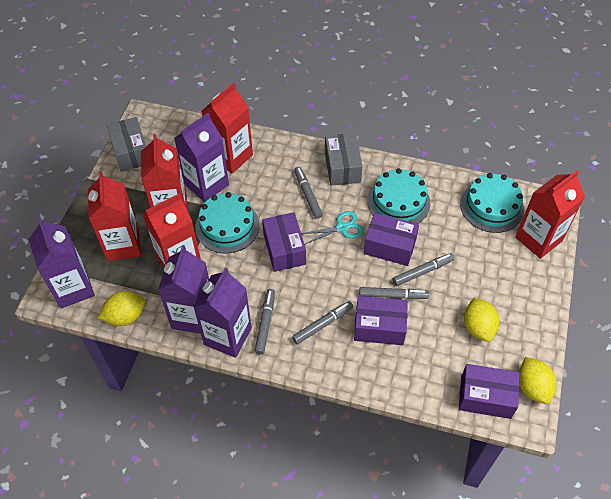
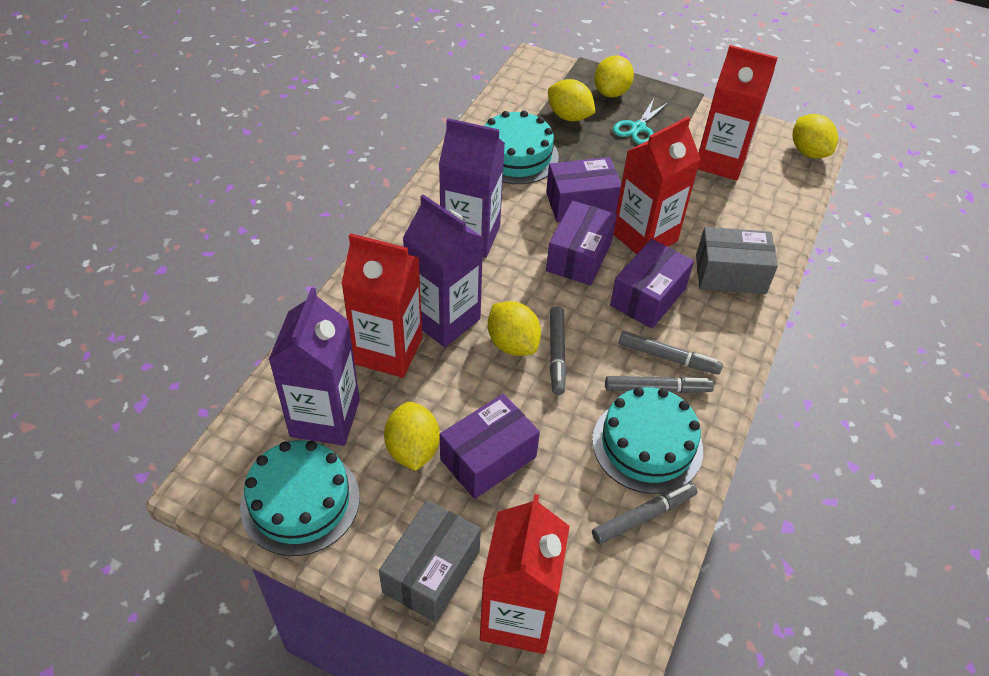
grey marker: [255,289,275,354] [292,301,353,344] [294,167,323,219] [359,287,429,299] [393,253,454,286] = 5 -> [550,306,566,395] [592,482,697,544] [605,376,714,393] [619,331,723,374] = 4
purple carton: [28,218,95,308] [158,245,209,334] [174,113,229,202] [193,268,252,358] = 4 -> [269,287,360,446] [402,194,484,347] [439,118,505,258] = 3
red carton: [88,171,141,261] [141,134,187,209] [142,193,201,268] [202,83,253,173] [515,170,585,259] = 5 -> [341,233,422,378] [480,494,570,654] [613,117,701,254] [698,45,778,181] = 4
yellow lemon: [98,291,146,326] [464,298,500,342] [519,357,557,404] = 3 -> [384,402,440,471] [488,301,541,356] [548,79,596,121] [594,55,634,98] [793,114,838,158] = 5

